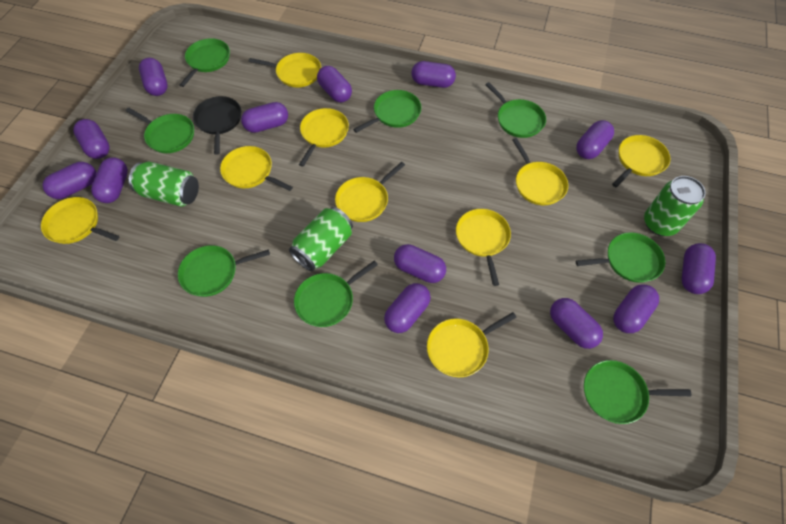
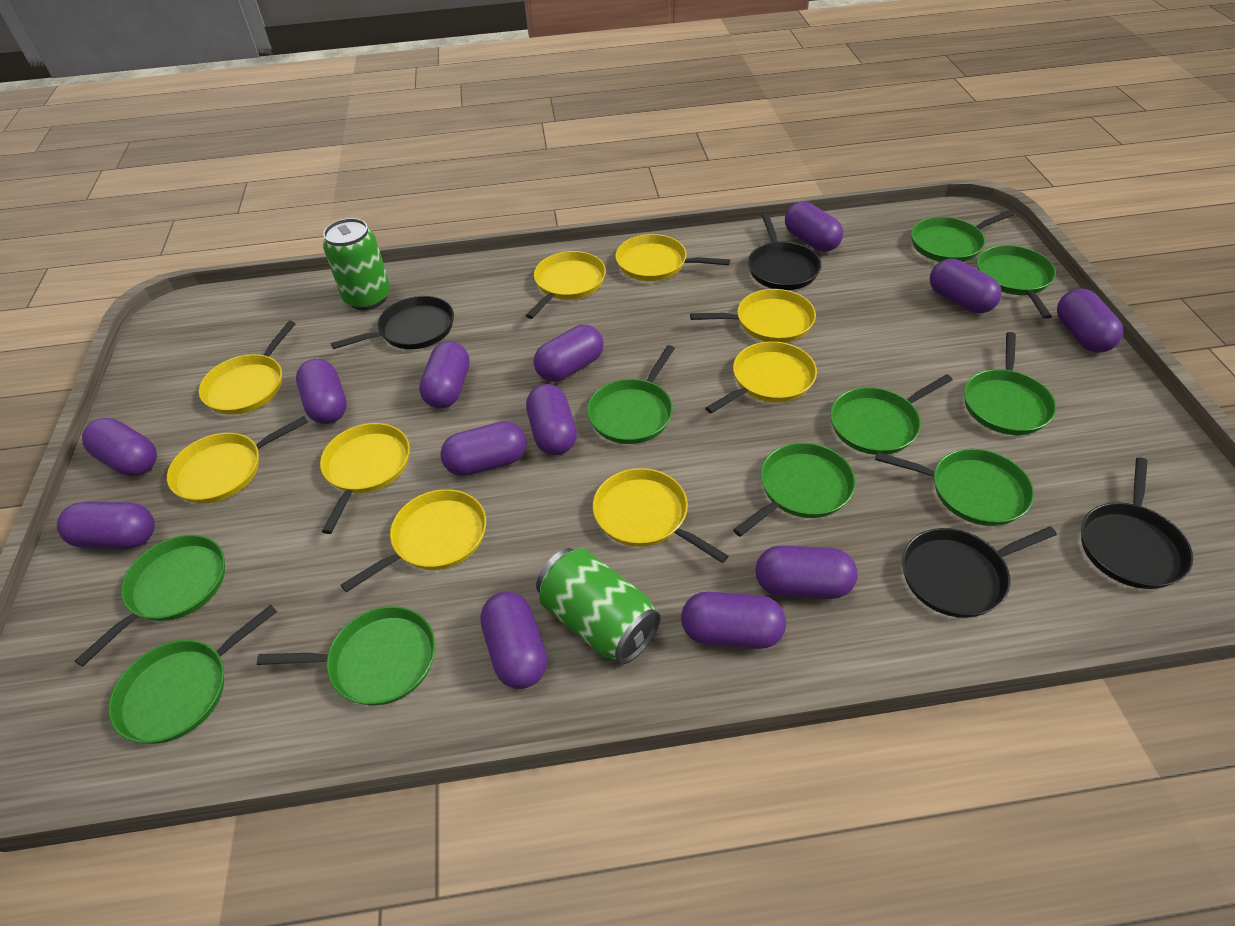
black pan: [193,96,241,155] = 1 -> [331,296,454,349] [748,213,821,290] [902,526,1057,618] [1081,457,1193,589] = 4
green can: [129,162,199,207] [289,207,353,271] [644,176,706,236] = 3 -> [323,218,390,310] [536,548,661,664] = 2
green pan: [126,108,194,153] [178,245,270,297] [179,38,230,87] [294,260,378,327] [353,90,422,133] [485,82,546,138] [576,232,665,283] [584,360,692,424] = 8 -> [75,535,225,667] [108,605,277,744] [257,606,435,705] [587,345,675,444] [733,443,856,537] [830,374,953,455] [875,449,1034,526] [911,210,1015,262] [964,332,1056,435] [977,245,1056,319] = 10

